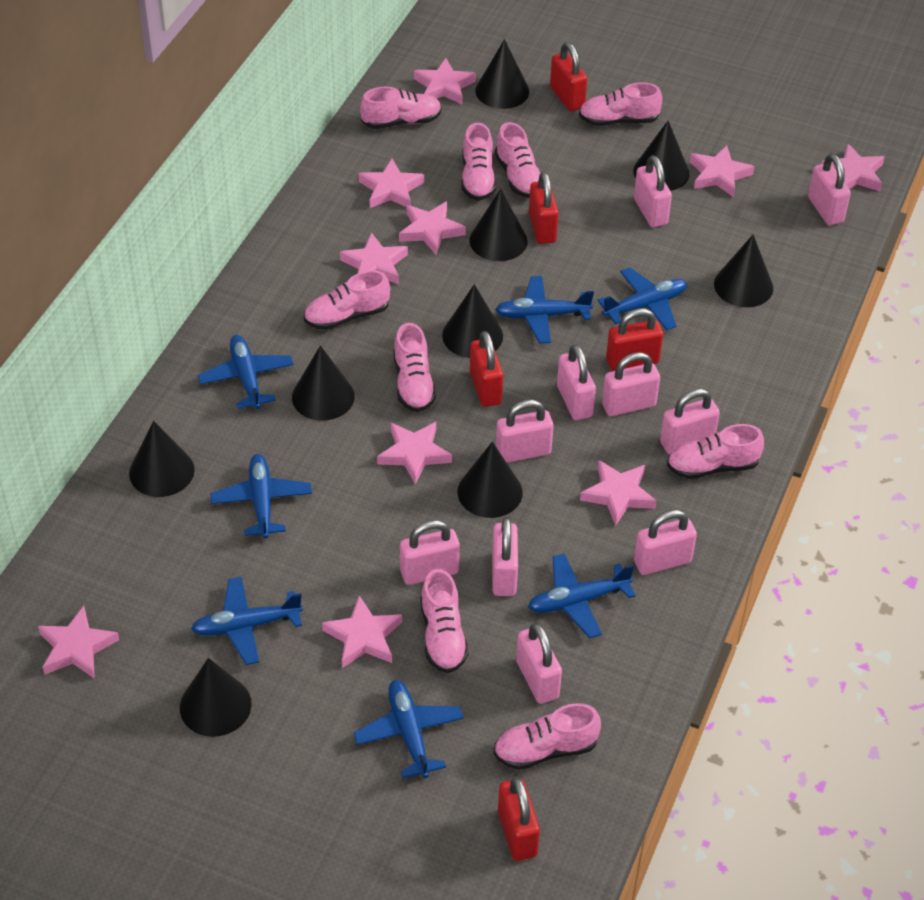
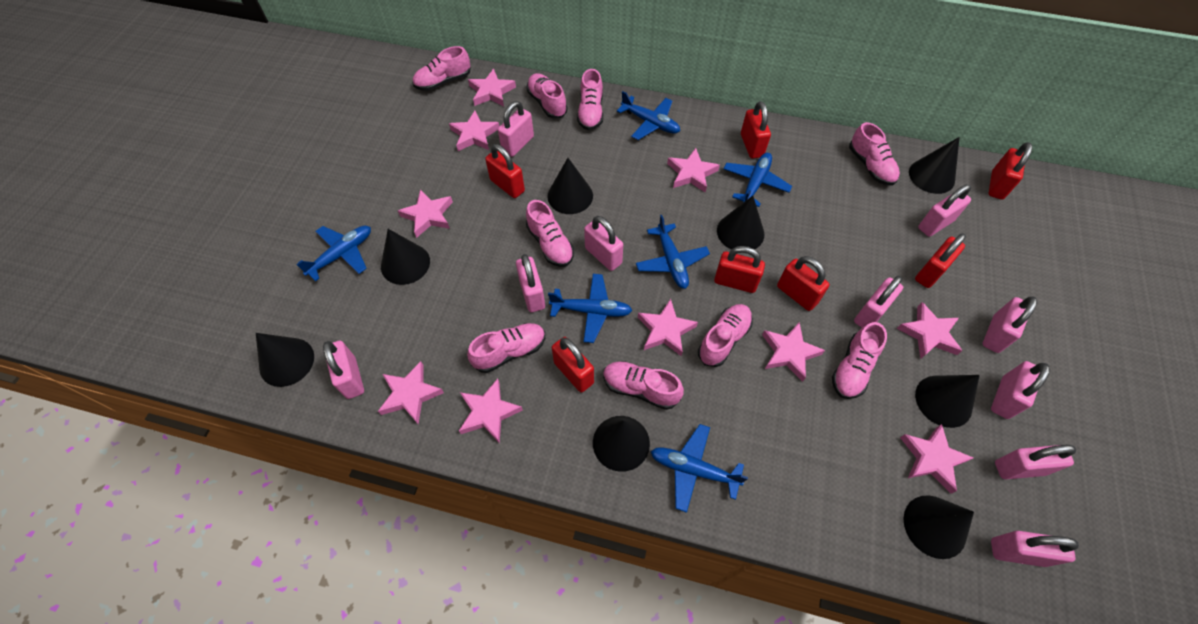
black cone: [129,421,195,497] [180,658,252,737] [292,345,355,421] [442,284,503,358] [457,442,523,518] [469,189,528,261] [475,39,529,109] [633,121,690,191] [714,235,773,307] = 9 -> [256,333,314,387] [381,229,430,285] [547,158,593,214] [593,416,650,472] [717,196,764,249] [903,495,974,559] [909,137,959,194] [915,375,980,428] = 8
blue plane: [191,577,303,665] [198,335,294,409] [210,454,312,539] [354,680,463,778] [495,276,594,344] [528,553,636,638] [597,267,687,331] = 7 -> [296,226,371,281] [548,274,632,343] [617,91,680,140] [636,215,710,289] [651,424,748,513] [723,153,792,207] = 6
red padlock: [470,331,503,407] [498,777,540,861] [529,172,559,244] [550,42,587,111] [606,308,663,371] = 5 -> [485,144,525,198] [552,337,594,392] [714,246,765,293] [741,101,771,159] [777,256,830,311] [915,233,966,288] [988,142,1032,200] = 7

